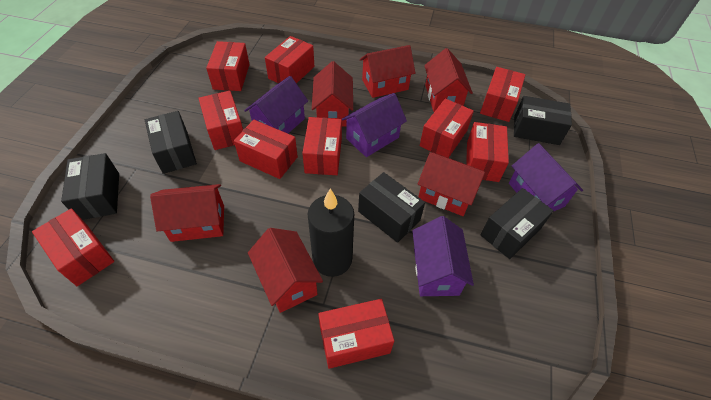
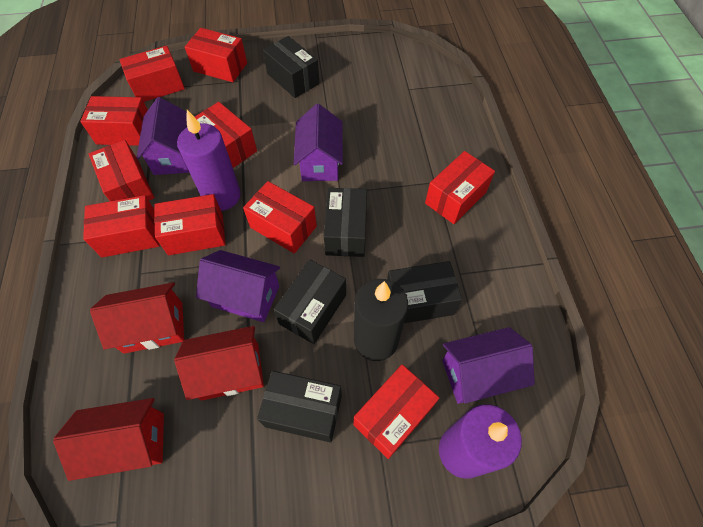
purple candle: none = 0 -> [177,110,241,211] [439,404,522,479] = 2
red house: [150,184,224,242] [248,228,323,313] [312,61,353,126] [360,45,415,98] [418,152,485,216] [424,48,473,112] = 6 -> [53,398,164,481] [90,282,184,354] [174,326,264,401] = 3

